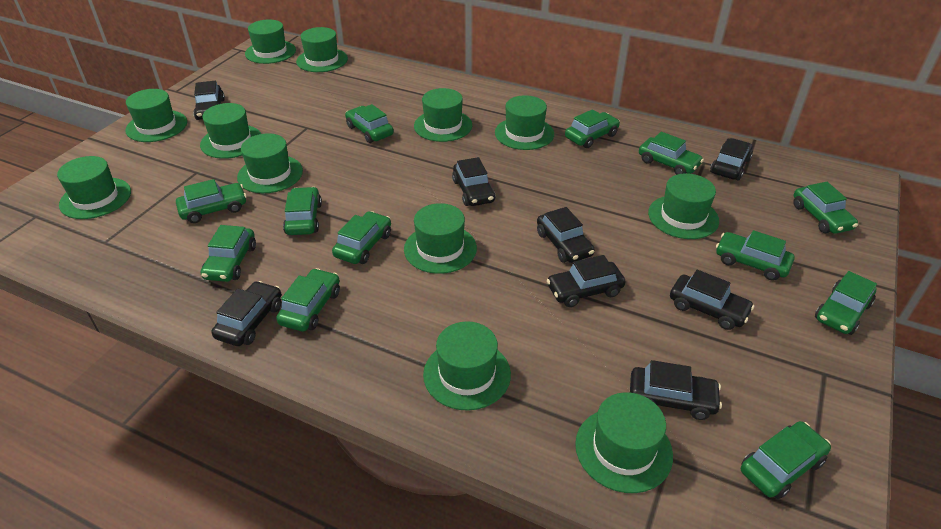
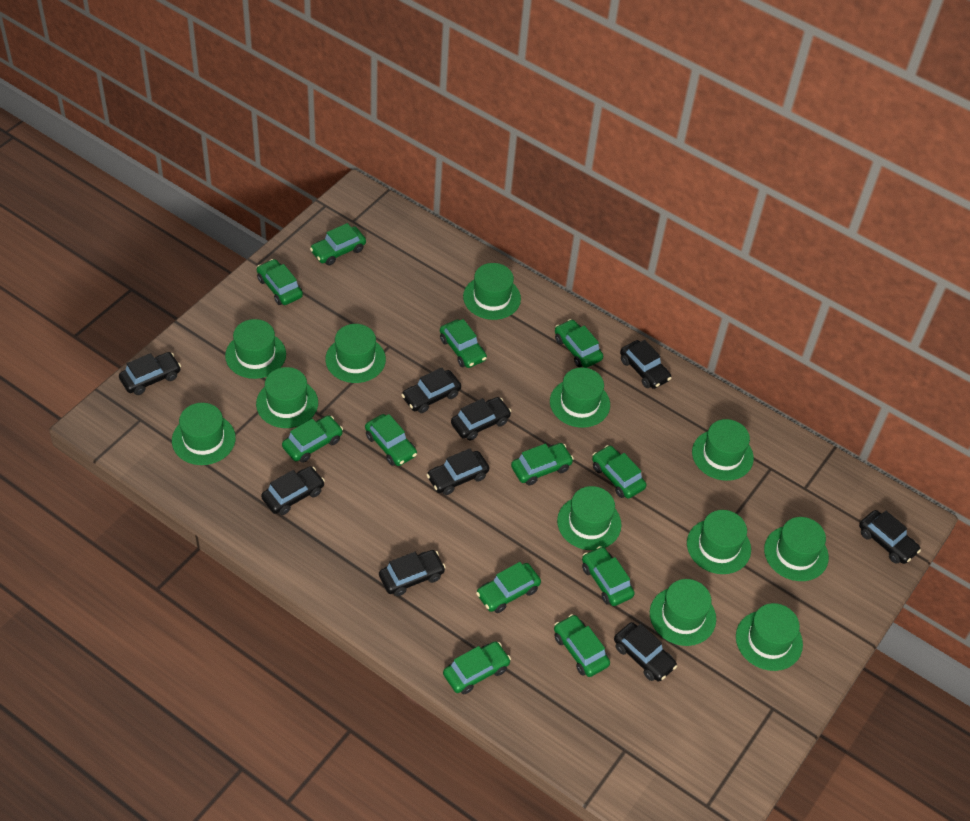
black car: [193,81,225,120] [212,281,281,346] [452,157,496,206] [537,207,595,263] [547,255,626,307] [630,360,722,420] [670,270,754,330] [710,138,753,180] = 8 -> [119,352,181,395] [261,466,325,515] [379,550,446,596] [402,368,461,413] [427,448,489,495] [451,397,511,441] [614,622,677,681] [620,340,671,389] [859,510,921,564] = 9

